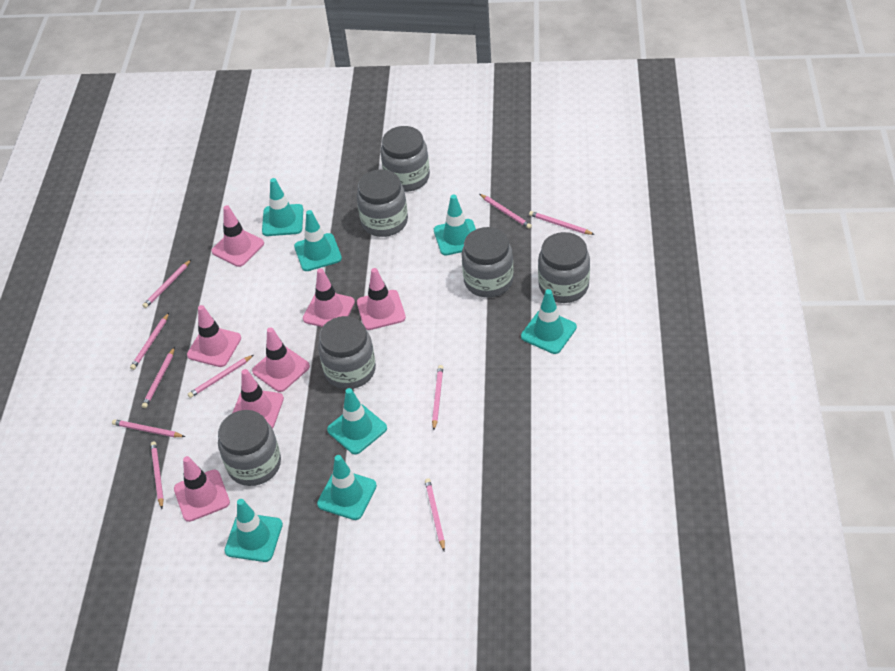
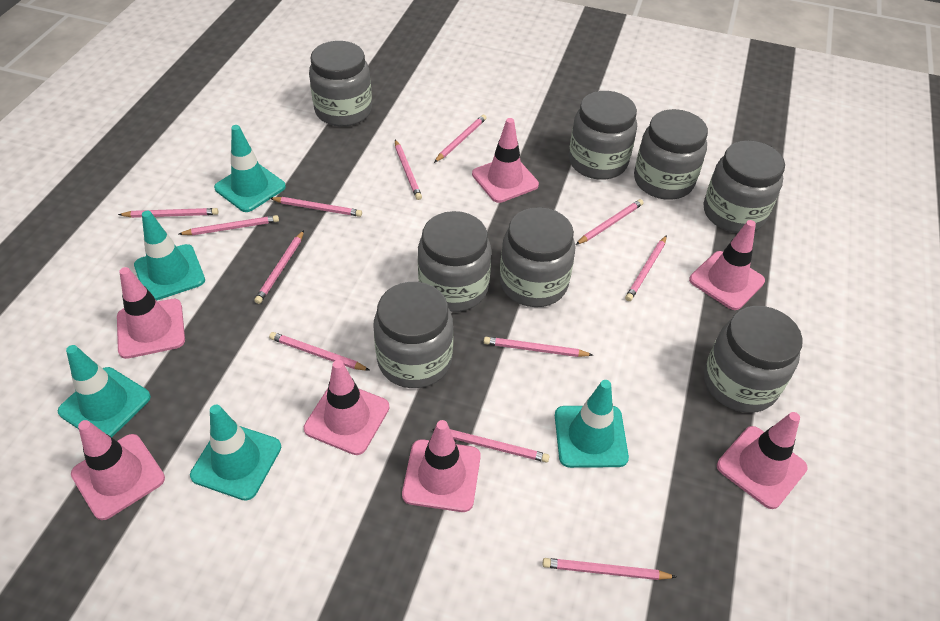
grey jar: [218,410,281,486] [318,316,376,389] [357,169,408,237] [380,126,430,192] [462,227,514,297] [538,232,590,303] = 6 -> [309,41,372,127] [373,282,453,388] [418,211,491,312] [500,207,575,307] [569,91,637,180] [634,109,708,200] [704,140,785,233] [704,306,803,413] = 8
pink pencil: [112,419,185,438] [130,313,169,370] [142,347,175,408] [143,260,191,308] [151,441,164,509] [188,355,253,398] [425,478,445,551] [432,365,443,430] [480,194,532,229] [529,211,595,235] = 10 -> [118,208,218,218] [179,215,279,235] [254,230,304,304] [269,332,370,371] [270,197,362,217] [395,140,422,200] [432,429,550,463] [434,115,487,163] [484,337,593,357] [543,558,676,580] [576,199,644,245] [625,235,667,301] = 12
turquoise traffic cone: [225,499,283,562] [262,178,303,236] [294,210,342,271] [317,455,377,520] [327,388,387,454] [434,195,476,256] [521,289,577,354] = 7 -> [58,345,151,437] [134,211,205,300] [190,405,281,501] [214,125,286,212] [555,380,629,468] = 5

